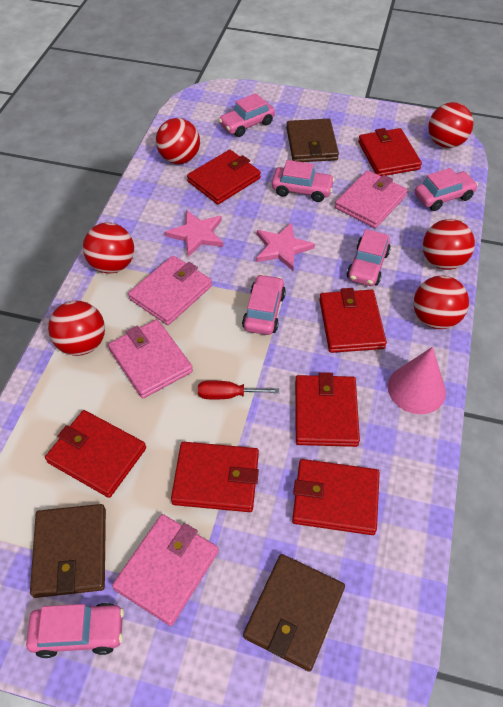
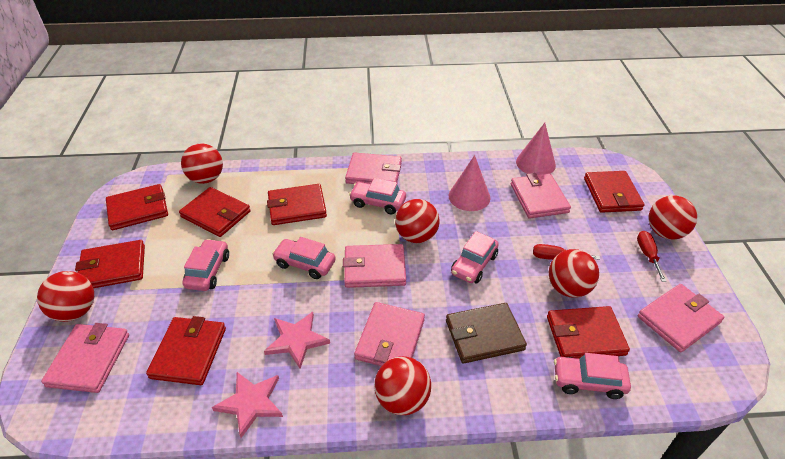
brown wallet: [30,504,106,598] [243,554,345,672] [286,119,339,162] = 3 -> [446,303,527,363] = 1
pink car: [26,603,124,658] [219,93,275,137] [242,274,286,335] [272,160,335,202] [347,229,391,286] [415,168,478,211] = 6 -> [182,239,229,291] [272,237,336,279] [349,178,406,214] [451,231,499,283] [554,353,631,399] = 5
pink cone: [388,347,446,414] = 1 -> [449,155,490,211] [516,123,556,175] = 2
pink wallet: [108,319,193,398] [112,514,219,626] [128,255,212,325] [335,170,408,228] = 4 -> [41,323,129,393] [343,244,406,288] [345,152,402,184] [354,302,425,366] [511,173,571,219] [638,284,724,352] = 6
red screwdriver: [198,380,280,399] = 1 -> [533,244,600,260] [637,231,667,282] = 2

